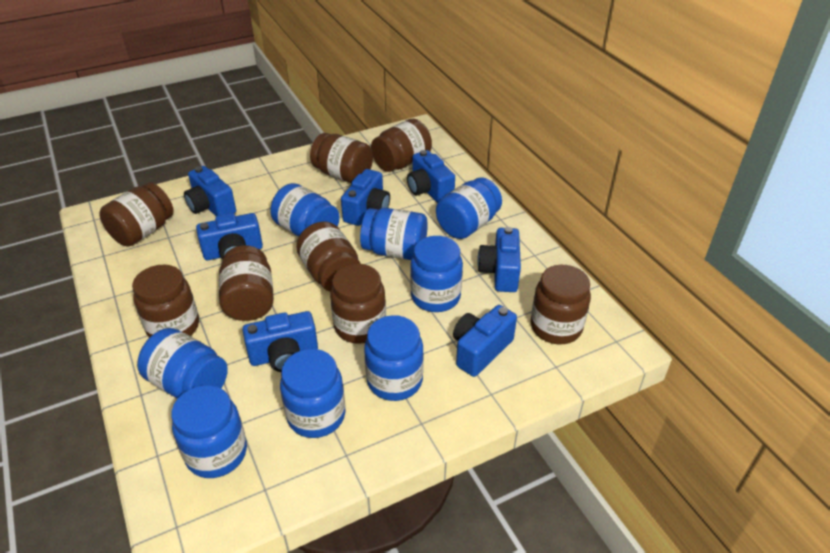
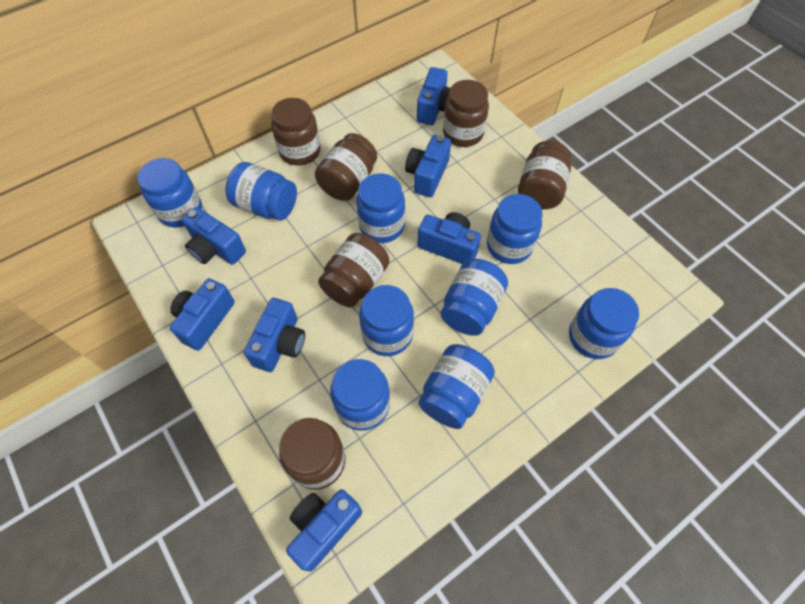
blue jar: [137,328,228,399] [171,385,247,478] [270,183,340,237] [280,349,346,438] [360,208,428,260] [364,315,424,401] [410,236,463,312] [436,177,502,239] = 8 -> [137,158,202,228] [225,162,297,221] [330,359,390,431] [356,173,405,243] [359,285,414,356] [418,344,495,429] [441,259,508,336] [487,194,543,264] [569,288,639,359] = 9
brown jar: [100,182,174,246] [132,264,199,338] [219,245,274,321] [296,221,361,292] [310,133,373,183] [330,264,386,344] [371,119,432,172] [531,265,591,344] = 8 -> [271,98,321,166] [279,418,345,490] [315,133,377,201] [318,233,389,308] [443,80,489,147] [518,141,571,209] = 6

